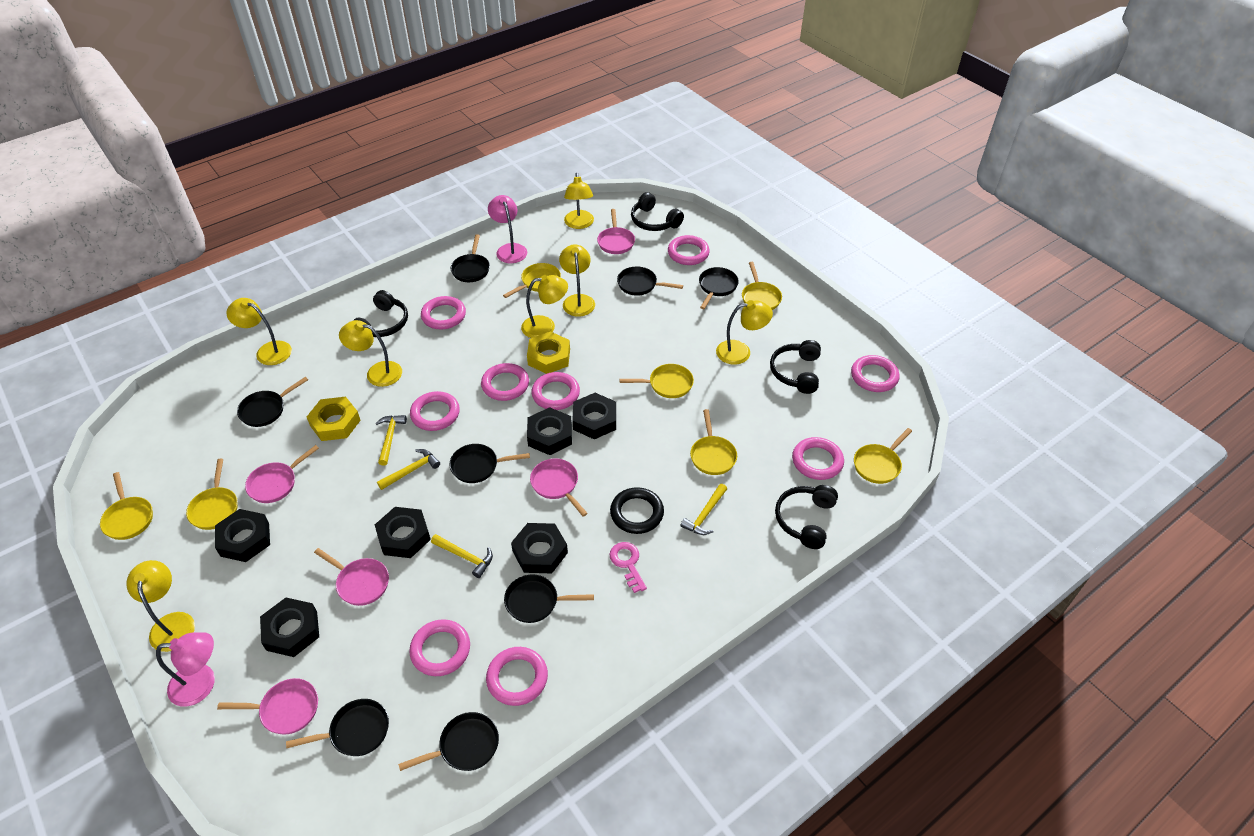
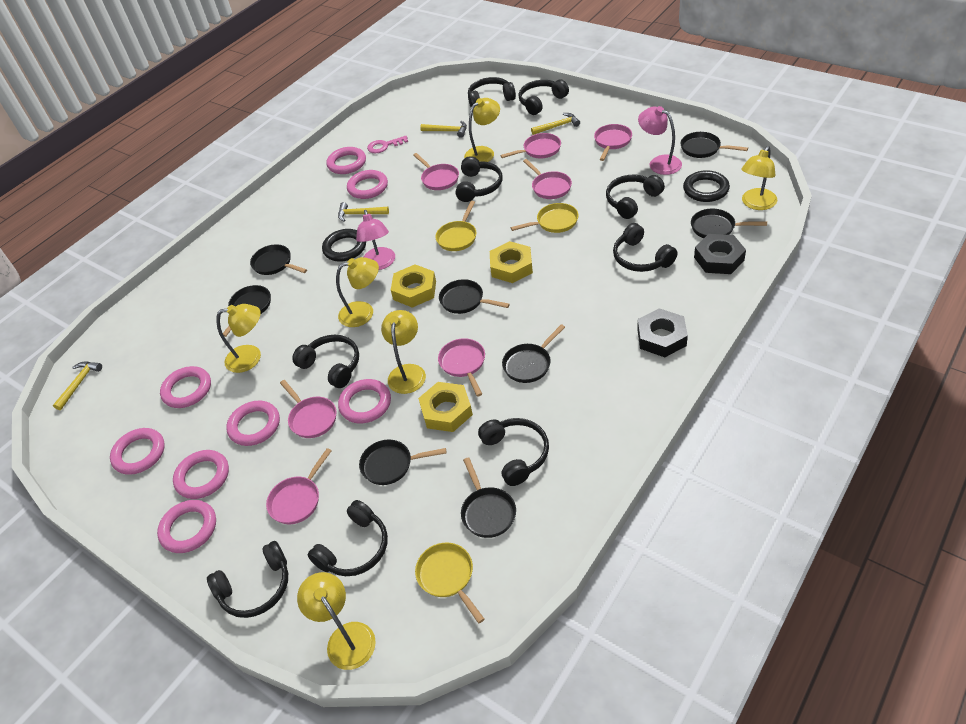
black headphones: [353,290,408,337] [631,192,684,231] [770,340,821,394] [775,485,838,549] = 4 -> [207,541,288,618] [292,335,359,388] [308,500,388,576] [456,156,503,202] [468,77,516,107] [478,418,549,486] [518,79,569,115] [606,175,665,219] [613,223,678,272] = 9
black nut: [215,509,270,562] [260,598,319,657] [375,507,431,558] [511,523,568,573] [527,407,572,455] [572,393,616,439] = 6 -> [637,308,688,357] [694,234,746,274] = 2
black ring: [610,487,664,534] = 1 -> [322,229,366,262] [683,170,730,202] = 2
pink pan: [217,678,318,735] [245,445,319,503] [314,548,389,606] [530,459,588,517] [597,209,635,254] = 5 -> [266,448,332,524] [280,380,336,438] [413,153,459,190] [438,338,485,396] [500,133,561,158] [523,159,572,199] [594,124,632,161] = 7
pink ring: [409,619,470,676] [410,391,460,431] [421,296,466,330] [481,363,529,401] [486,647,548,706] [531,372,580,410] [668,235,710,265] [792,437,844,480] [851,355,900,392] = 9 -> [110,428,165,475] [157,500,216,553] [160,366,211,408] [173,450,229,499] [226,401,280,446] [326,147,366,174] [338,379,391,423] [347,170,388,199] = 8
yellow lamp: [127,560,195,652] [226,298,292,365] [339,320,402,387] [521,275,568,338] [559,244,595,317] [564,173,594,229] [716,300,773,365] = 7 -> [216,304,261,373] [297,572,376,670] [336,257,379,327] [381,310,426,394] [464,98,500,162] [741,146,777,210] = 6
yellow nut: [307,397,361,441] [527,331,570,374] = 2 -> [391,264,436,308] [418,382,473,432] [490,241,533,283] = 3
yellow pan: [100,472,153,540] [186,459,238,530] [503,263,561,298] [619,364,694,398] [690,409,737,475] [742,262,782,310] [854,428,912,484] = 7 -> [415,543,484,623] [435,201,477,251] [511,203,579,233] = 3

